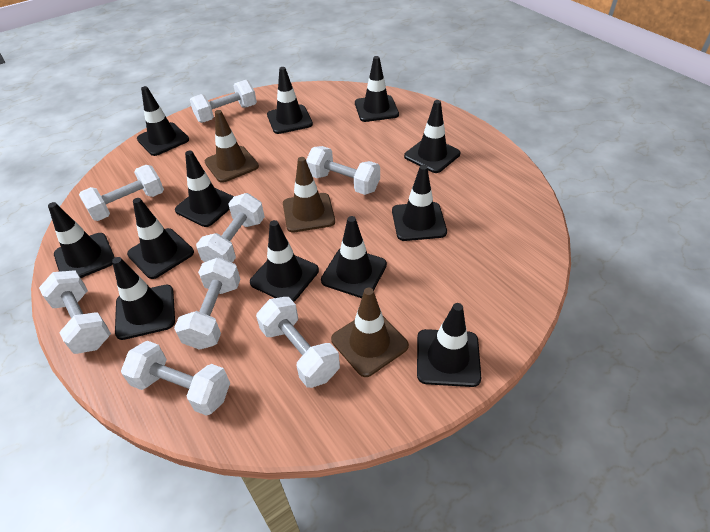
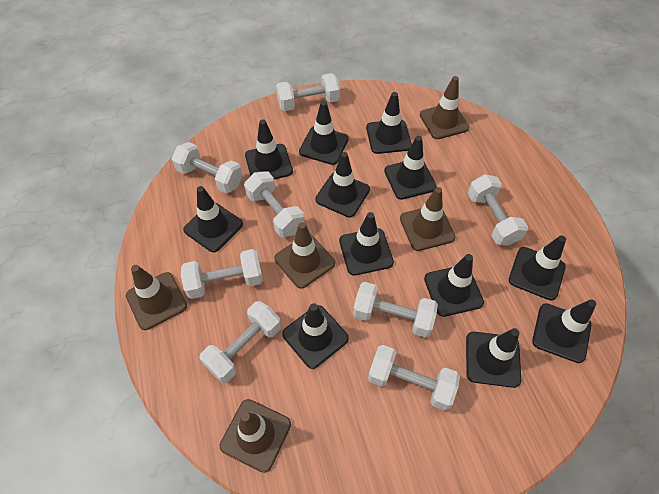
brown traffic cone: [205,110,259,183] [283,157,335,232] [331,288,409,377] = 3 -> [126,265,187,330] [220,399,291,473] [274,222,335,289] [400,187,456,251] [420,76,469,139] = 5

